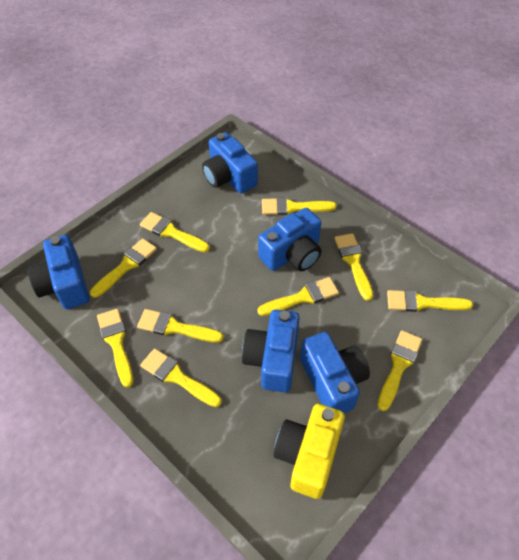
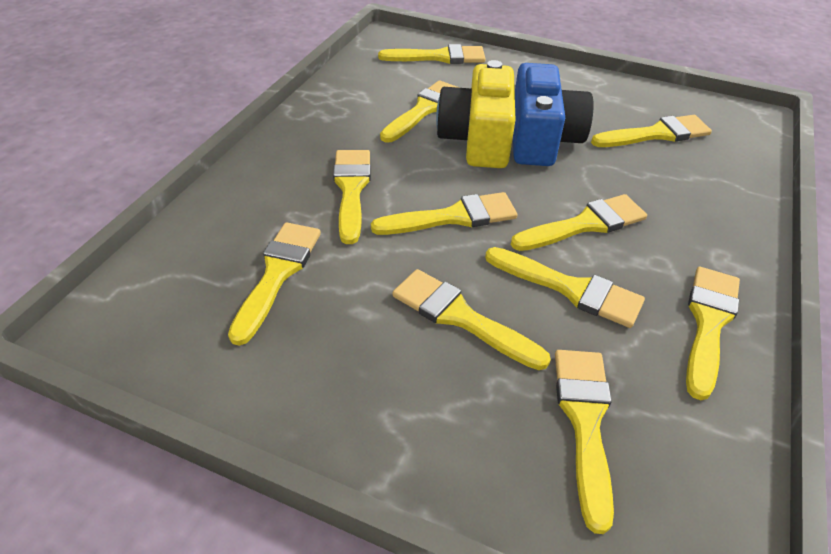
blue camera: [27,235,90,309] [202,132,258,194] [242,310,300,392] [258,208,322,271] [300,332,370,413] = 5 -> [513,63,594,166] = 1
yellow brush: [90,238,157,298] [97,309,133,388] [137,309,224,343] [140,212,210,252] [140,348,222,407] [258,277,339,316] [262,197,336,215] [334,233,373,301] [378,330,422,411] [387,290,473,312] = 10 -> [228,222,321,346] [333,150,371,244] [371,192,517,235] [378,44,486,64] [380,80,460,142] [392,269,551,370] [485,247,645,328] [511,194,647,251] [555,350,614,534] [591,115,712,147] [686,267,740,400] = 11

